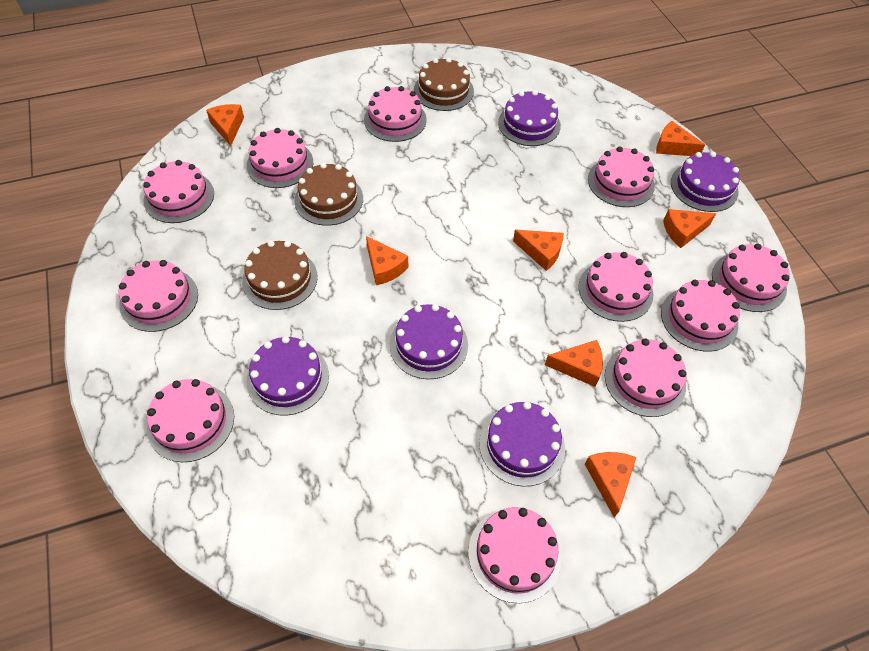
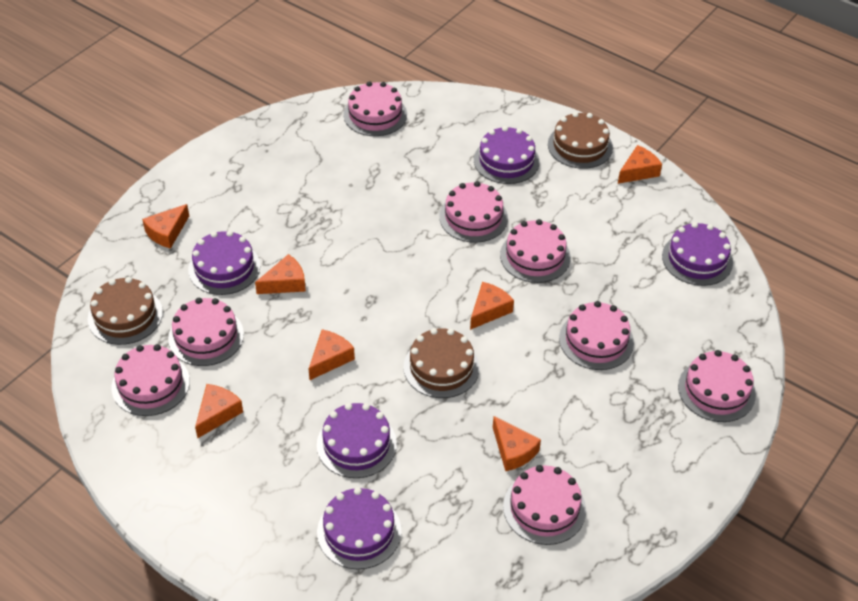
pink cake: [119,260,198,332] [143,160,214,223] [147,379,234,462] [247,128,313,188] [364,86,427,142] [468,507,562,603] [579,252,653,322] [588,147,655,207] [605,339,687,417] [661,280,740,352] [712,243,790,312] = 11 -> [111,344,190,416] [168,298,244,366] [343,81,407,136] [439,181,508,243] [500,219,571,283] [503,465,586,545] [559,301,634,370] [678,350,756,422] = 8

